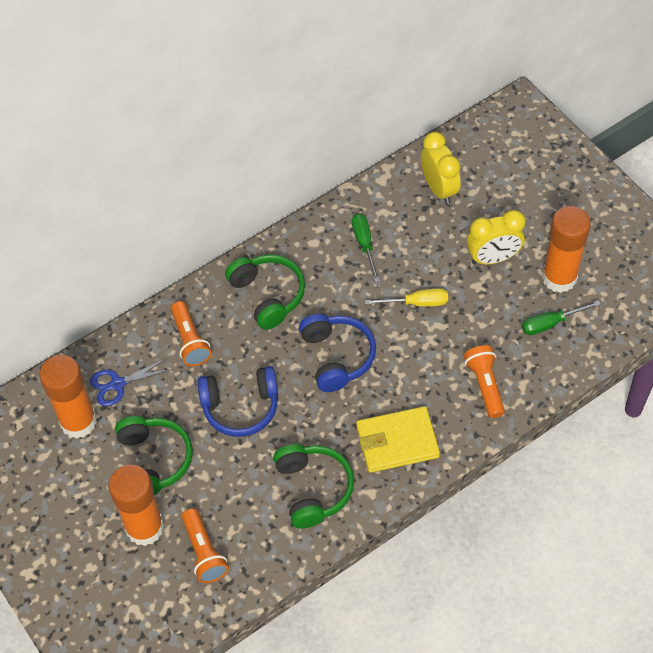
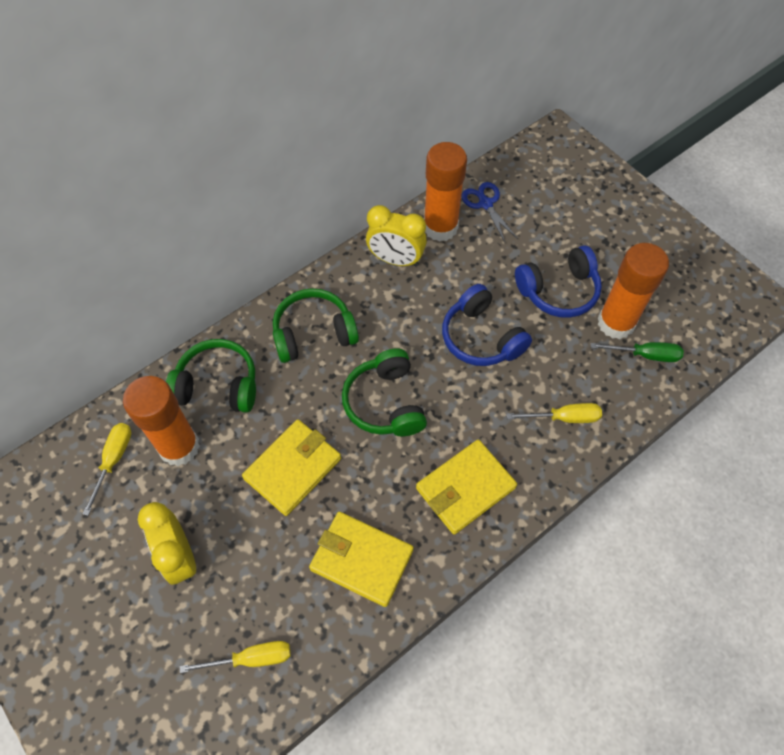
green screwdriver: [352,213,380,282] [522,300,601,335] = 2 -> [591,342,684,362] = 1
orange flashlight: [171,301,212,366] [182,509,229,583] [464,345,505,418] = 3 -> none = 0
yellow screwdriver: [365,288,448,307] = 1 -> [83,423,131,516] [179,641,291,673] [507,403,602,423] = 3
yellow wallet: [356,406,440,473] = 1 -> [242,419,341,516] [309,512,414,607] [416,439,517,535] = 3

